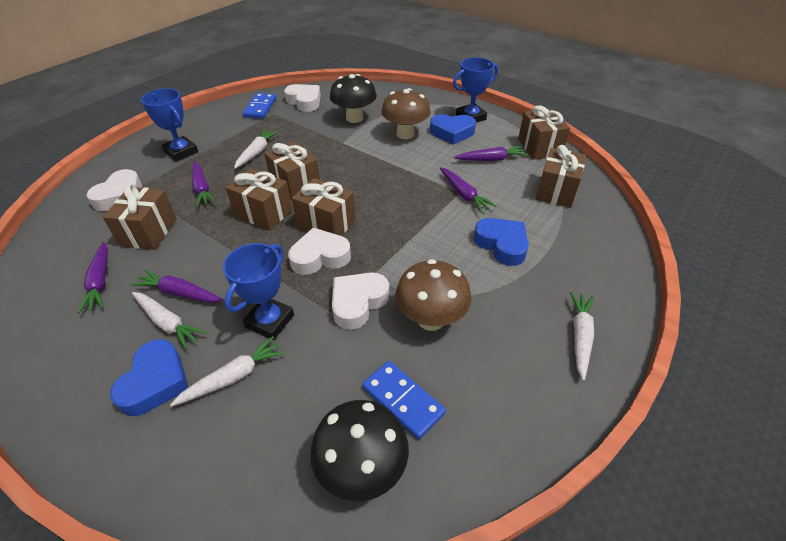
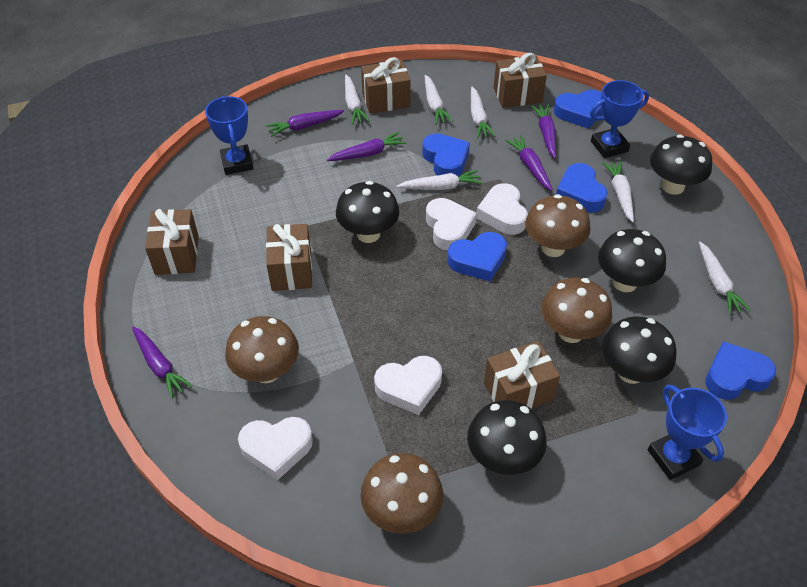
black mushroom: [310,400,409,501] [330,74,377,123] = 2 -> [336,181,399,243] [467,400,547,475] [598,229,666,292] [602,316,677,384] [650,134,712,195] = 5
blue domino: [242,93,276,119] [362,361,446,439] = 2 -> none = 0
blue heart: [110,339,188,416] [430,114,476,145] [473,218,529,266] = 3 -> [422,133,470,177] [447,232,507,281] [554,90,602,129] [556,163,608,213] [705,341,776,400] = 5
brown gift: [103,184,177,250] [226,168,292,230] [264,141,320,200] [292,178,356,236] [518,105,570,160] [536,145,586,208] = 6 -> [145,209,199,275] [266,224,312,291] [361,57,411,114] [484,341,560,409] [494,53,547,108] = 5
brown mushroom: [381,88,431,139] [396,259,472,331] = 2 -> [225,316,299,383] [361,453,443,534] [525,194,590,257] [541,277,612,343] = 4
white carrot: [132,292,206,350] [170,336,285,407] [234,129,279,169] [570,292,594,381] = 4 -> [345,75,370,124] [397,170,482,190] [425,75,453,125] [471,87,495,138] [602,161,634,223] [699,241,750,314] = 6

